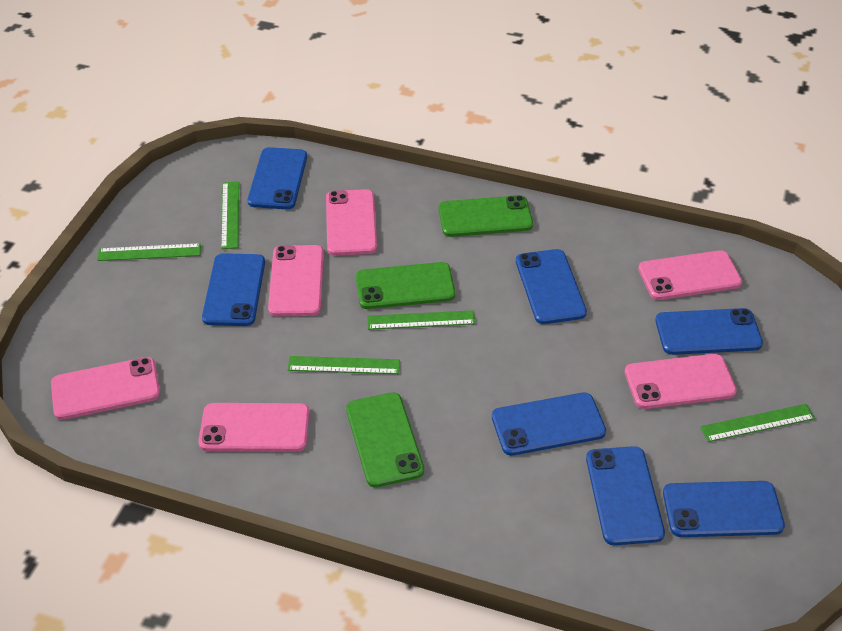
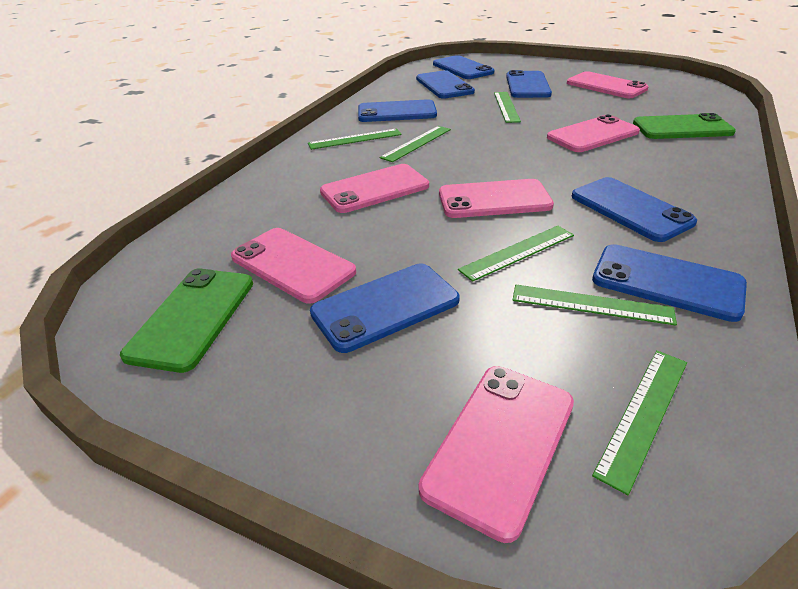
green phone: [346,392,424,488] [356,262,455,309] [439,195,533,237] = 3 -> [120,268,253,373] [633,113,736,139] = 2
green ruler: [97,243,201,261] [221,181,239,249] [288,356,400,374] [367,310,475,330] [700,404,815,442] = 5 -> [308,129,402,150] [380,126,451,162] [458,226,574,282] [494,92,521,123] [513,285,677,325] [592,350,687,495] = 6

